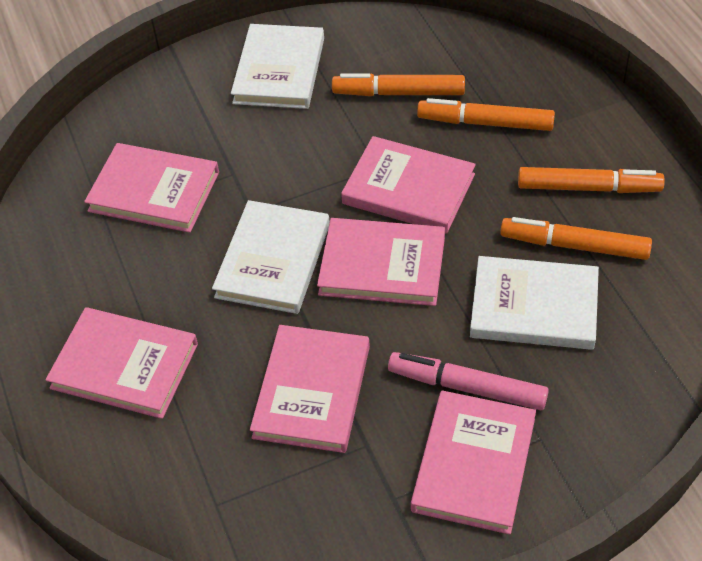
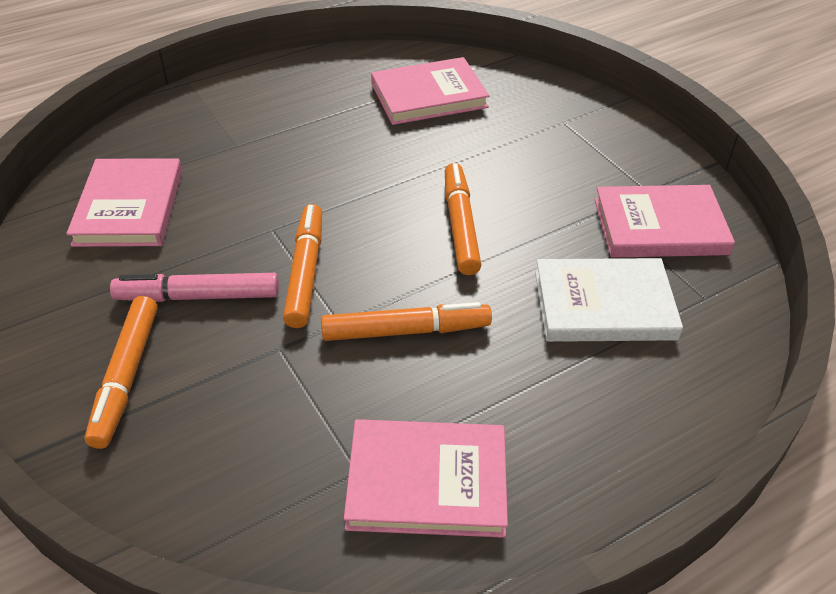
pink book: [46,307,198,419] [84,143,219,233] [250,325,370,453] [317,218,445,306] [341,136,476,234] [411,390,536,535] = 6 -> [66,158,182,247] [344,419,508,538] [371,57,489,125] [594,185,735,258] = 4
white book: [212,200,330,314] [231,24,324,109] [470,256,599,350] = 3 -> [535,258,683,342] = 1

